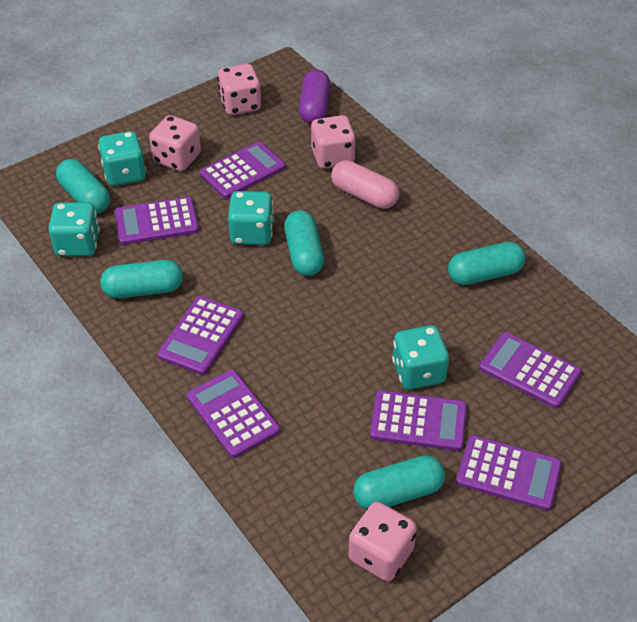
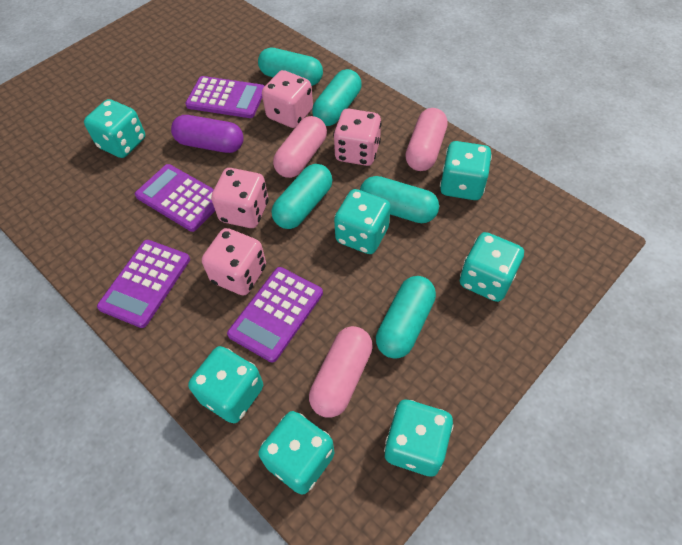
pink capsule: [331,160,399,209] = 1 -> [273,116,327,178] [309,326,373,418] [405,108,448,171] = 3
purple calculator: [115,197,199,245] [158,296,244,375] [187,370,280,458] [200,141,285,199] [370,390,467,451] [456,435,562,511] [479,332,582,408] = 7 -> [97,240,190,328] [135,164,215,232] [185,76,264,118] [227,267,323,363] = 4
turquoise dice: [48,202,100,256] [98,131,146,186] [228,191,274,245] [392,325,449,389] = 4 -> [84,99,145,158] [188,346,263,423] [258,411,334,495] [334,189,391,254] [384,399,454,476] [440,141,492,200] [460,232,524,302] = 7

